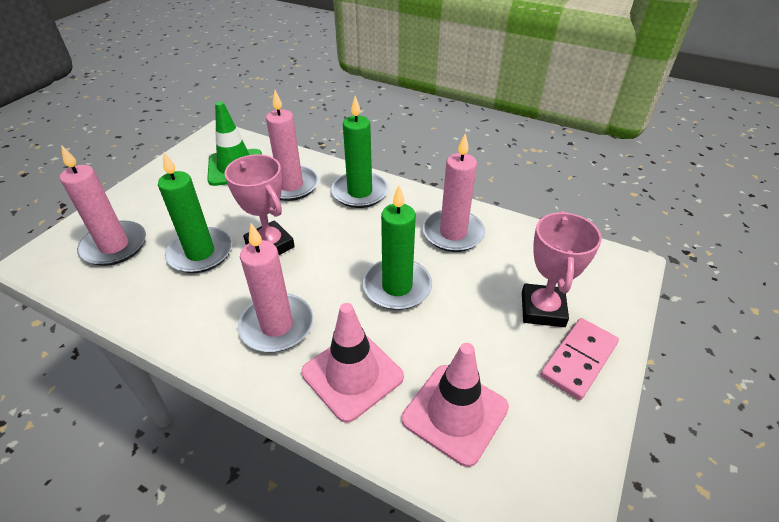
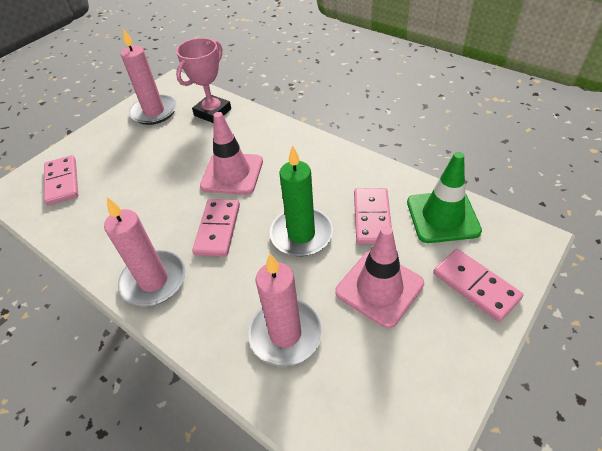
green candle: [158,151,232,273] [331,96,388,208] [363,185,432,310] = 3 -> [269,145,333,256] = 1
pink candle: [60,145,146,266] [238,223,314,352] [266,90,319,201] [422,134,485,252] = 4 -> [104,197,185,307] [121,28,177,125] [248,254,322,367] = 3
pink domino: [540,318,619,400] = 1 -> [44,155,78,205] [192,199,240,257] [354,188,392,244] [433,249,524,322] = 4
pink trophy: [224,154,295,255] [522,211,602,327] = 2 -> [176,38,231,123] = 1

